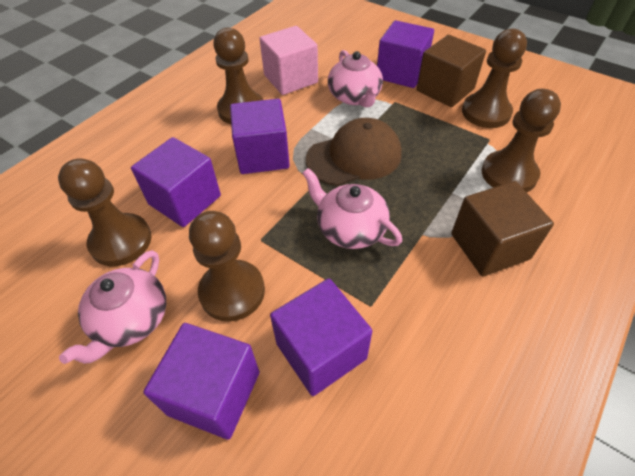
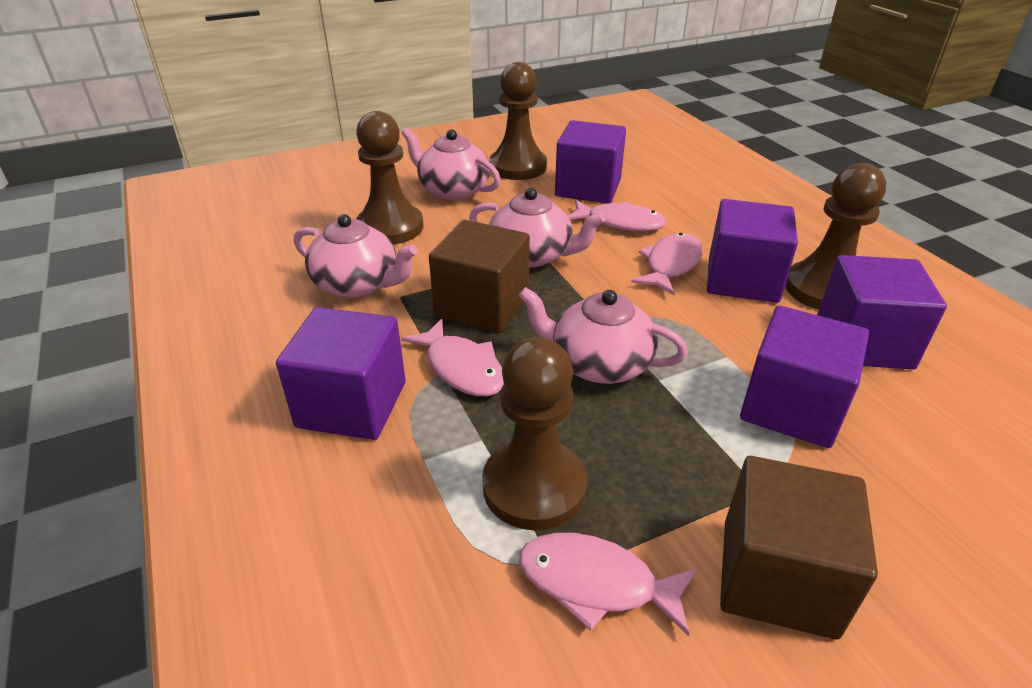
brown cap: [306,118,402,186] = 1 -> none = 0
brown pawn: [58,158,151,266] [189,211,265,322] [213,28,263,124] [462,29,527,128] [481,89,561,192] = 5 -> [356,111,424,244] [482,337,587,530] [490,62,547,180] [785,163,886,310] = 4
pink cube: [259,26,318,95] = 1 -> none = 0
pink fish: none = 0 -> [401,319,504,396] [519,533,697,636] [568,200,667,231] [631,233,703,295] = 4
pink teapot: [59,250,166,364] [302,168,402,249] [328,50,383,108] = 3 -> [294,214,418,298] [402,128,501,200] [469,188,605,268] [518,287,688,384] = 4

